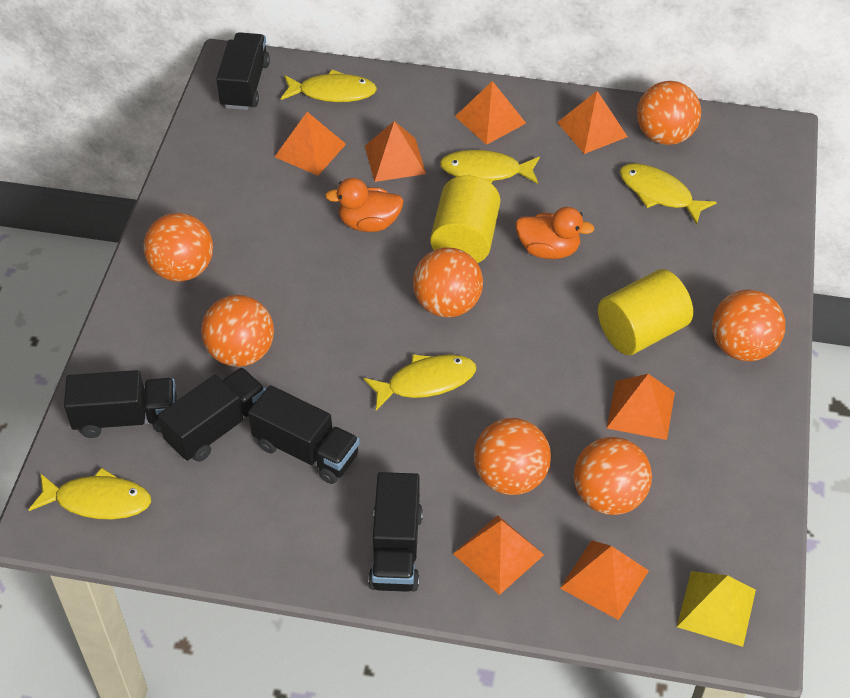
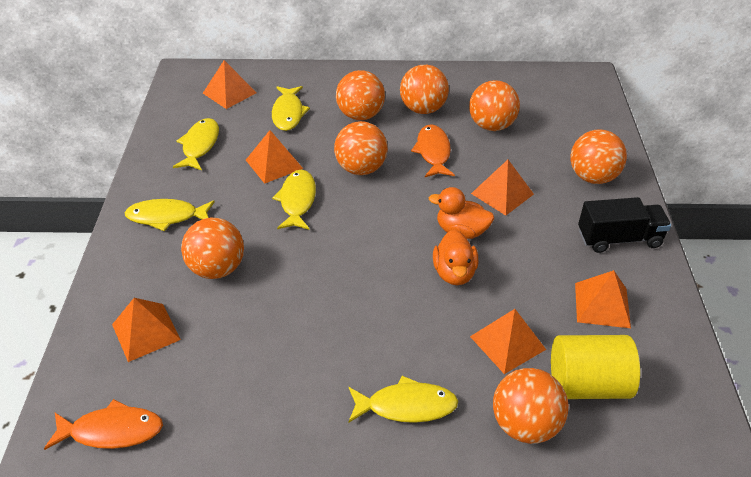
black truck: [64,370,177,438] [158,367,266,462] [216,32,270,110] [248,385,360,484] [368,472,423,592] = 5 -> [578,197,671,253] = 1
orange fish: none = 0 -> [44,399,163,450] [411,124,455,177] = 2
orange pyramid: [275,112,346,176] [365,121,426,182] [453,515,544,595] [455,81,526,145] [557,91,628,154] [560,540,649,620] [607,374,675,440] = 7 -> [112,298,181,362] [203,60,256,109] [246,130,303,184] [470,309,546,374] [471,160,534,216] [575,270,631,328] = 6
yellow cylinder: [430,175,500,263] [598,269,693,355] = 2 -> [551,335,640,399] = 1
yellow pyramid: [677,571,756,647] = 1 -> none = 0

